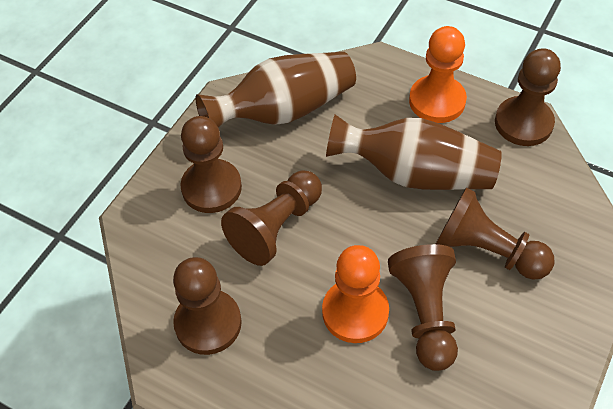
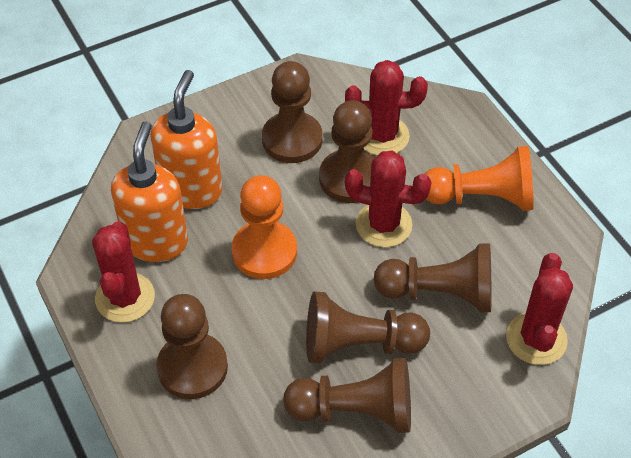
brown vase: [195,52,356,128] [326,114,502,190] = 2 -> none = 0
orange soap dispenser: none = 0 -> [111,121,188,262] [151,70,223,209] = 2
red cactus: none = 0 -> [92,221,155,323] [345,60,428,155] [345,151,432,247] [506,253,573,365] = 4

